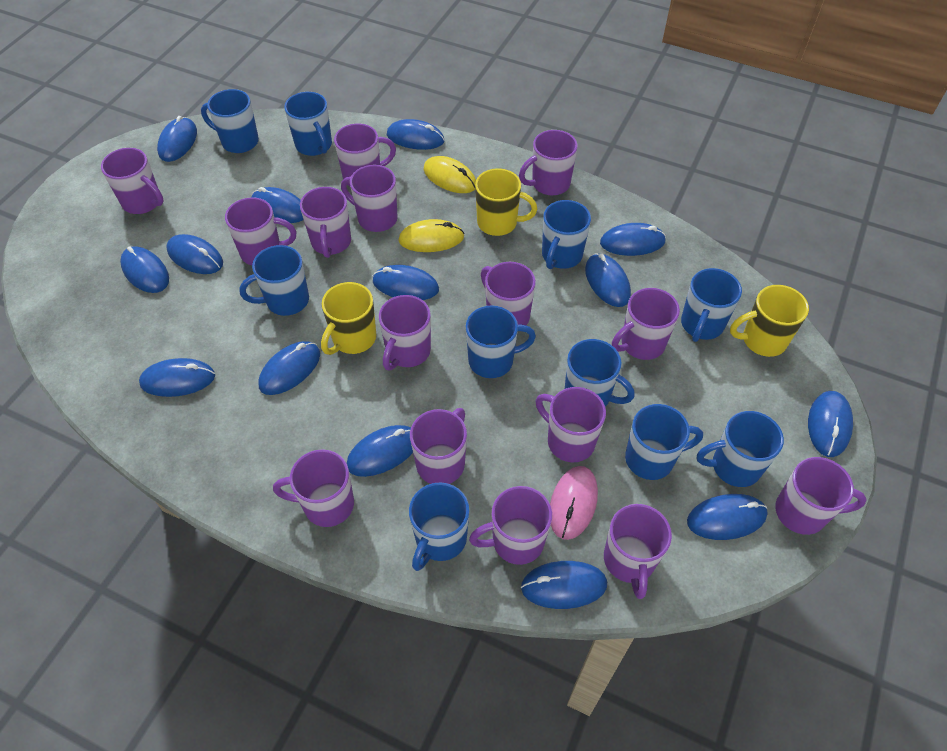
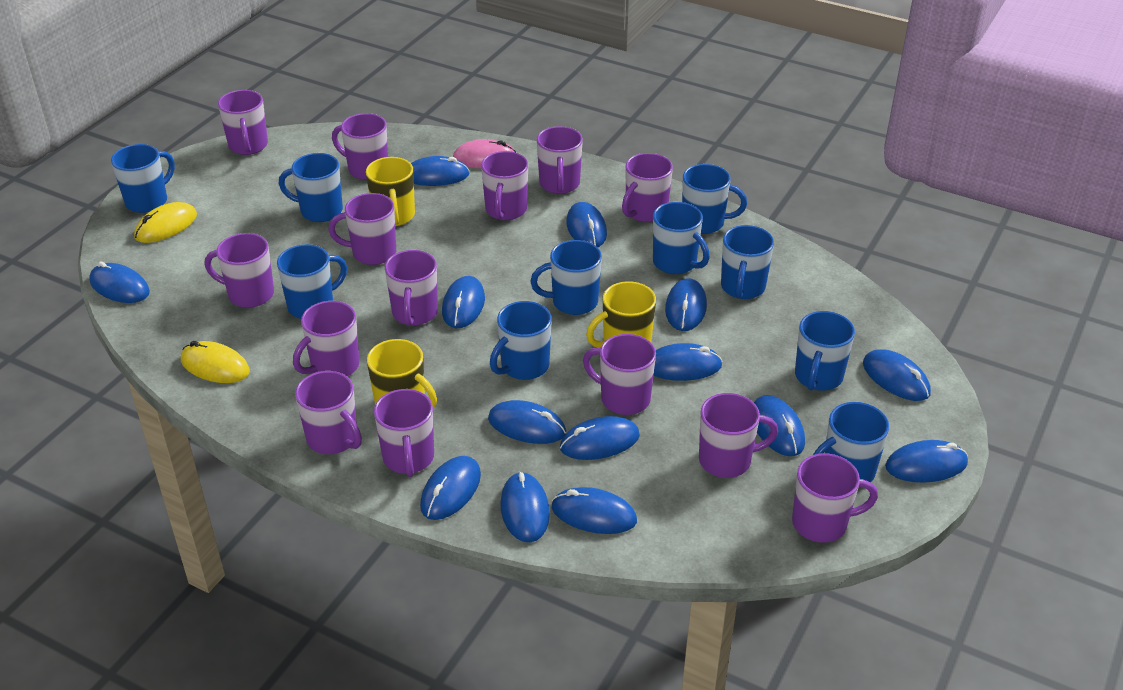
purple mug: [101,148,164,214] [225,197,296,265] [273,449,354,527] [300,187,351,258] [334,123,396,186] [341,165,398,232] [379,295,431,370] [410,408,467,484] [469,486,552,565] [481,262,536,325] [519,130,578,195] [536,387,606,462] [604,504,672,599] [612,288,680,360] [775,457,867,535] = 15 -> [205,233,274,308] [218,90,268,155] [293,301,360,376] [295,371,362,454] [328,193,396,265] [332,113,388,180] [374,389,434,477] [385,250,438,326] [481,151,528,220] [537,126,583,194] [583,334,656,415] [622,153,673,222] [699,393,778,478] [792,453,878,543] = 14

